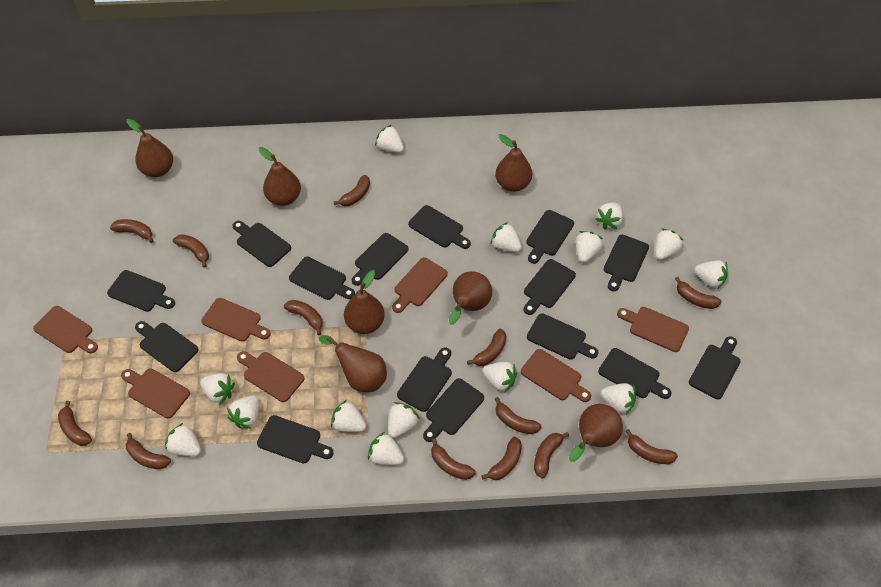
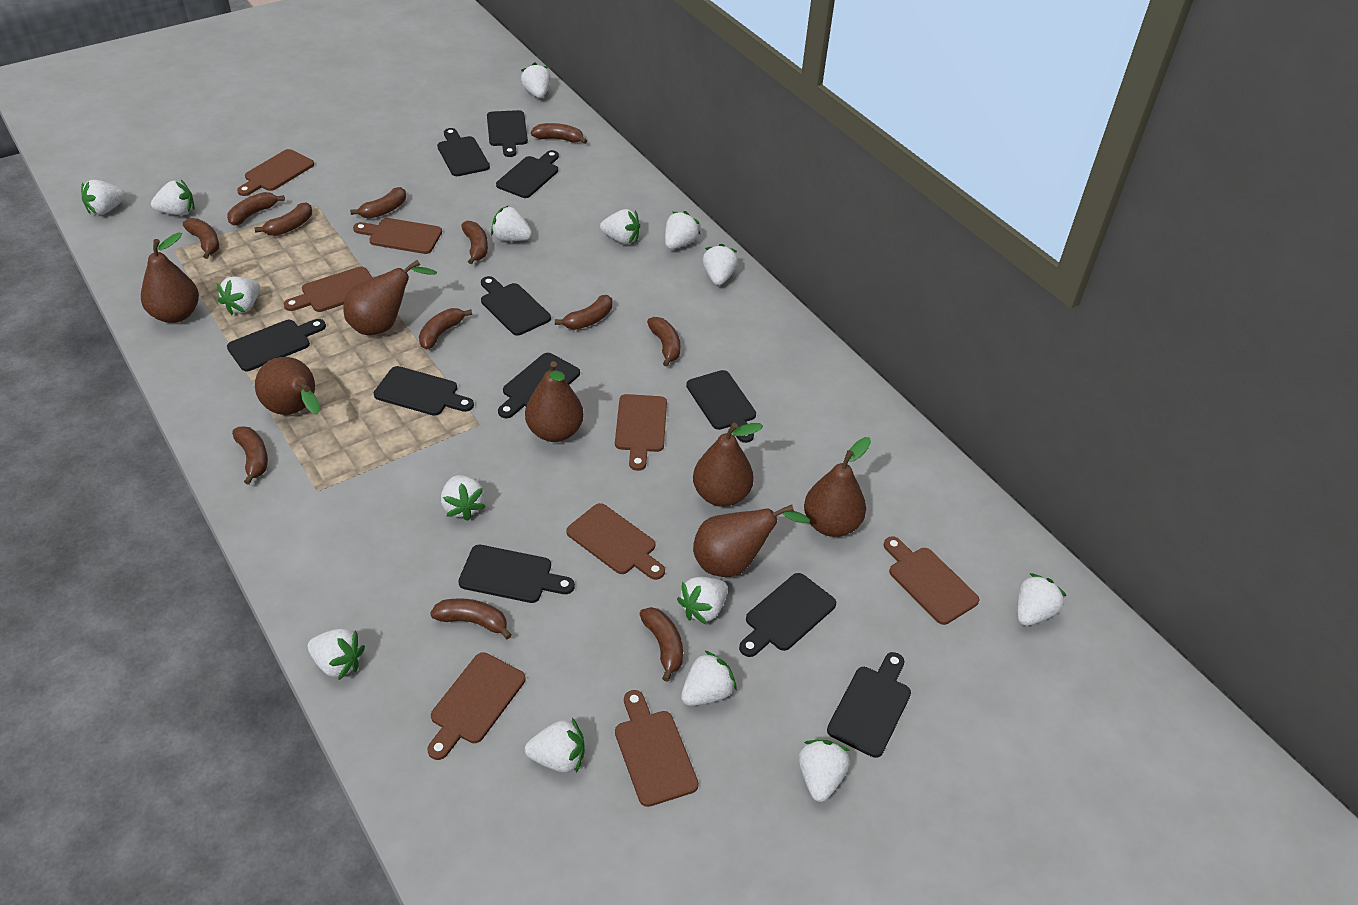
black cutting board: [107,270,175,312] [135,321,199,372] [232,221,291,267] [257,415,334,463] [289,257,355,300] [352,233,408,286] [397,347,452,412] [408,205,471,249] [423,378,484,442] [524,259,576,315] [526,210,574,264] [527,313,599,360] [598,348,671,399] [604,235,649,291] [689,336,741,399] = 15 -> [227,319,326,371] [374,366,474,416] [437,128,490,176] [458,545,575,603] [481,276,551,336] [487,110,528,157] [496,150,559,198] [498,353,580,418] [686,370,756,443] [739,573,836,657] [827,652,911,758] = 11
brown banana: [58,401,92,446] [110,219,154,243] [126,433,171,469] [173,234,209,268] [284,300,323,335] [334,175,370,206] [431,438,476,480] [467,329,506,366] [481,437,522,480] [495,397,541,434] [534,432,569,478] [625,429,678,464] [675,277,722,309] = 13 -> [183,218,219,259] [227,192,285,225] [232,426,268,485] [254,202,312,236] [350,187,406,219] [419,308,472,349] [430,598,512,640] [461,221,488,264] [531,123,587,144] [555,295,612,330] [640,607,683,682] [647,317,680,367] = 12
brown cutting board: [33,306,98,353] [121,368,190,419] [201,298,271,342] [237,351,305,402] [392,258,448,313] [521,349,591,402] [617,307,689,352] = 7 -> [237,149,314,196] [284,267,373,312] [353,218,442,254] [427,652,526,760] [566,503,665,580] [615,394,667,471] [615,690,699,807] [884,537,979,625] = 8
white strawberry: [165,423,201,456] [200,373,235,404] [227,396,259,428] [331,400,366,432] [368,432,404,465] [375,125,404,153] [388,402,419,438] [483,362,517,393] [490,222,522,252] [576,231,603,263] [595,203,623,229] [601,383,636,415] [655,229,683,260] [694,260,728,289] = 14 -> [81,180,126,215] [151,180,195,215] [217,277,260,315] [308,629,365,680] [441,475,486,521] [491,205,532,241] [521,62,551,98] [525,718,585,773] [600,209,640,244] [665,211,701,249] [677,577,728,625] [681,650,737,706] [703,244,738,285] [799,740,850,802] [1017,573,1067,626] = 15

